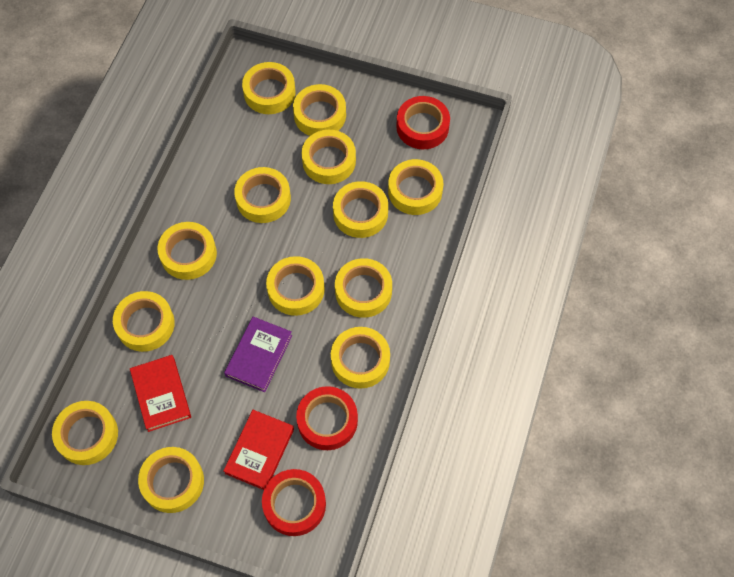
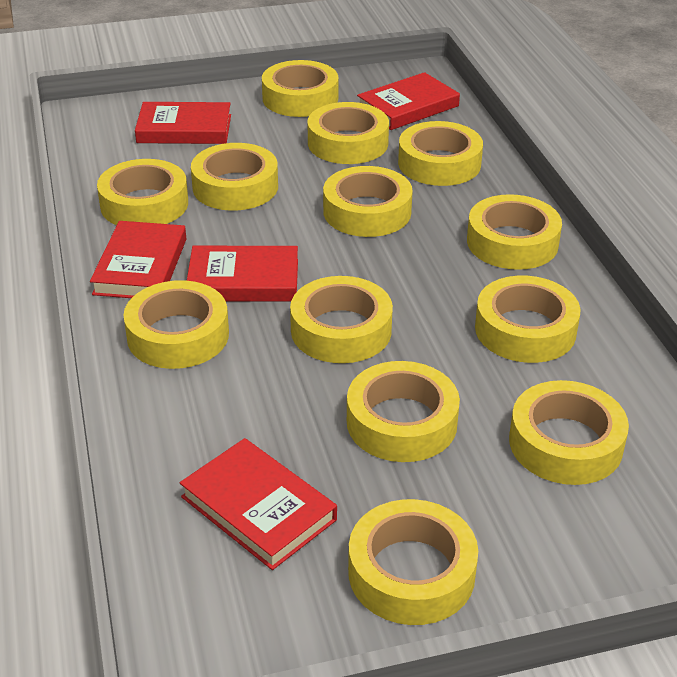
purple book: [224,317,292,392] = 1 -> none = 0
red book: [130,355,191,432] [223,410,294,490] = 2 -> [90,221,186,298] [135,102,231,144] [180,438,337,570] [187,246,298,302] [357,72,460,130] = 5
red tape: [262,469,326,536] [296,386,358,450] [396,96,450,149] = 3 -> none = 0

